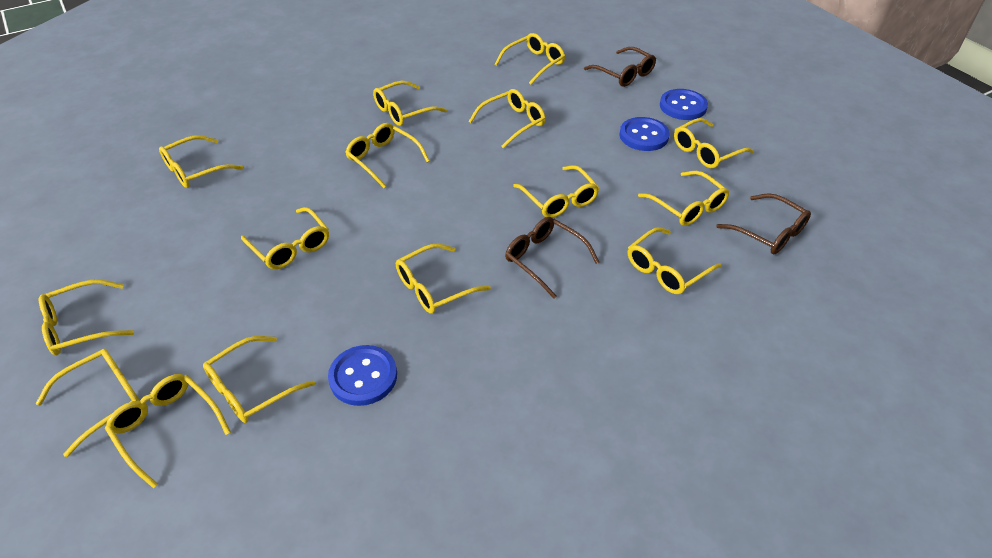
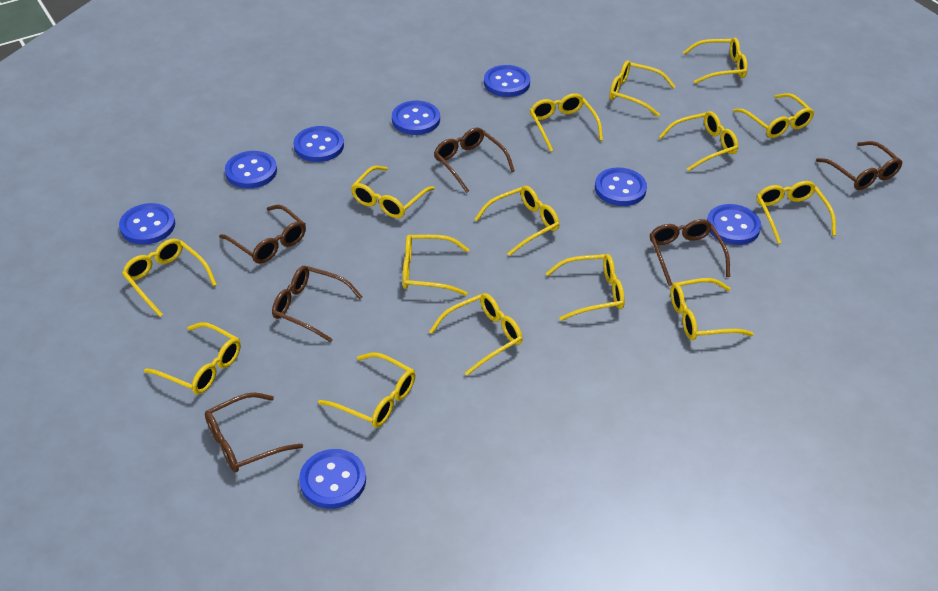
blue button: [328,345,397,406] [620,117,670,151] [660,89,708,120] = 3 -> [119,203,175,245] [225,151,277,188] [294,126,344,162] [299,449,366,509] [392,101,440,135] [484,65,530,97] [595,167,647,206] [707,204,761,245] = 8
brown glasses: [505,217,599,298] [584,47,656,87] [716,193,811,254] = 3 -> [205,393,303,473] [219,204,306,264] [272,266,362,342] [434,128,515,193] [649,219,730,286] [816,141,903,190] = 6

